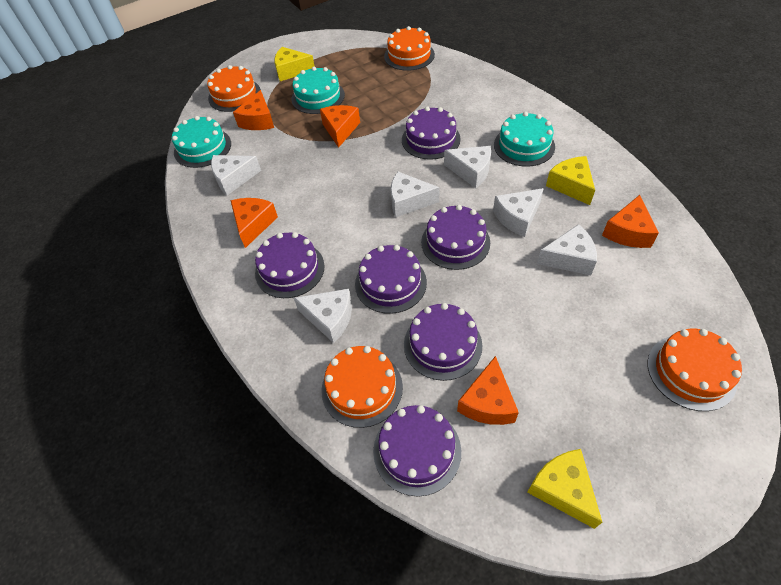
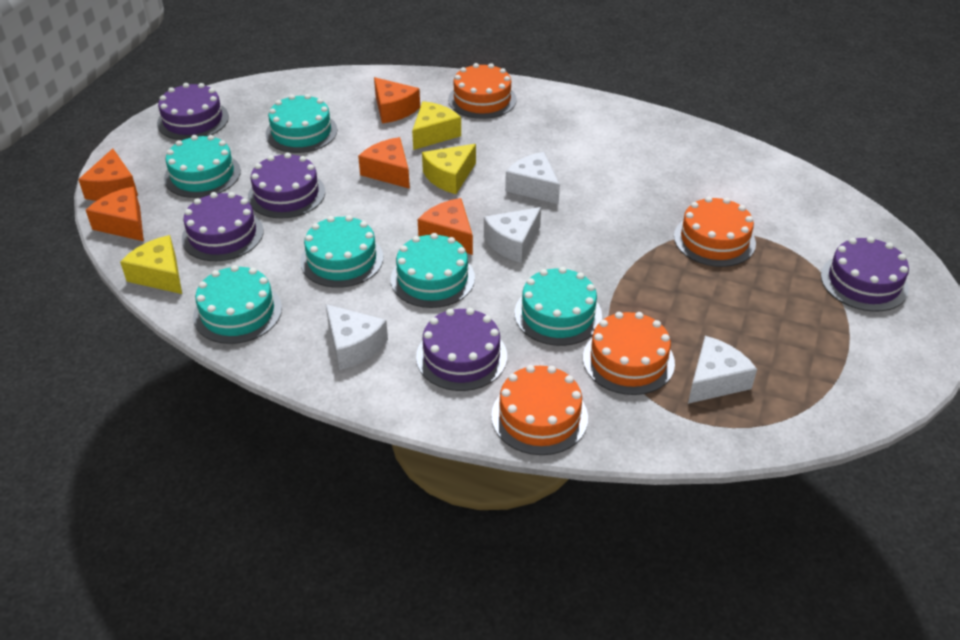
purple cake: [255,232,325,298] [355,245,427,314] [373,405,461,497] [402,106,461,160] [404,303,482,381] [421,205,490,270] = 6 -> [157,83,229,140] [182,192,263,261] [248,153,325,218] [416,308,507,391] [821,236,909,312] = 5
turquoise cake: [172,116,231,168] [292,67,345,114] [494,112,555,167] = 3 -> [164,135,241,198] [193,265,282,344] [266,94,337,153] [300,215,383,288] [391,233,475,308] [514,267,602,346] = 6
white cheese: [211,155,261,195] [294,289,352,343] [391,172,440,217] [444,146,491,188] [493,188,544,237] [537,224,597,275] = 6 -> [326,304,388,370] [484,207,541,263] [505,152,560,204] [688,336,757,404] = 4

